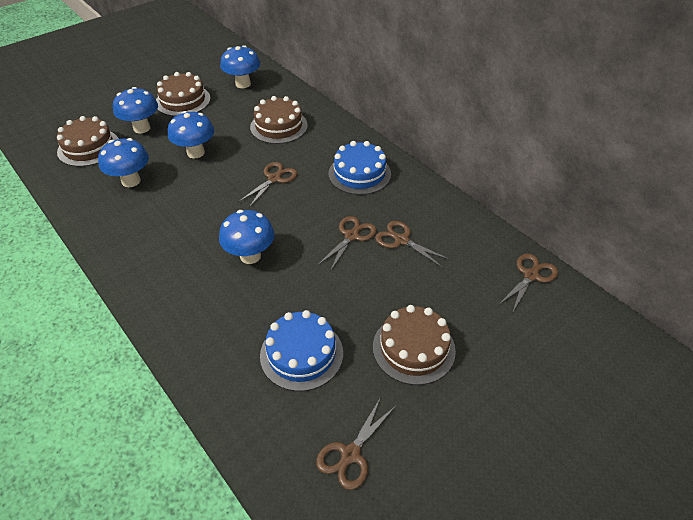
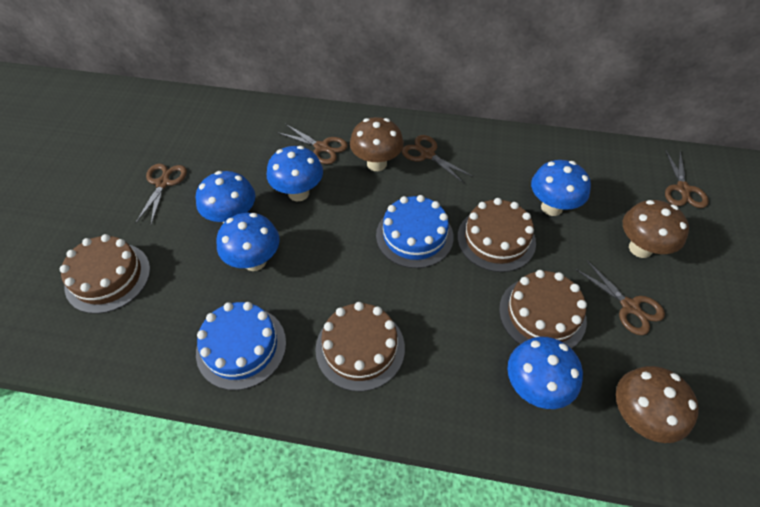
brown mushroom: none = 0 -> [350,117,404,171] [616,366,699,443] [623,200,689,258] = 3

